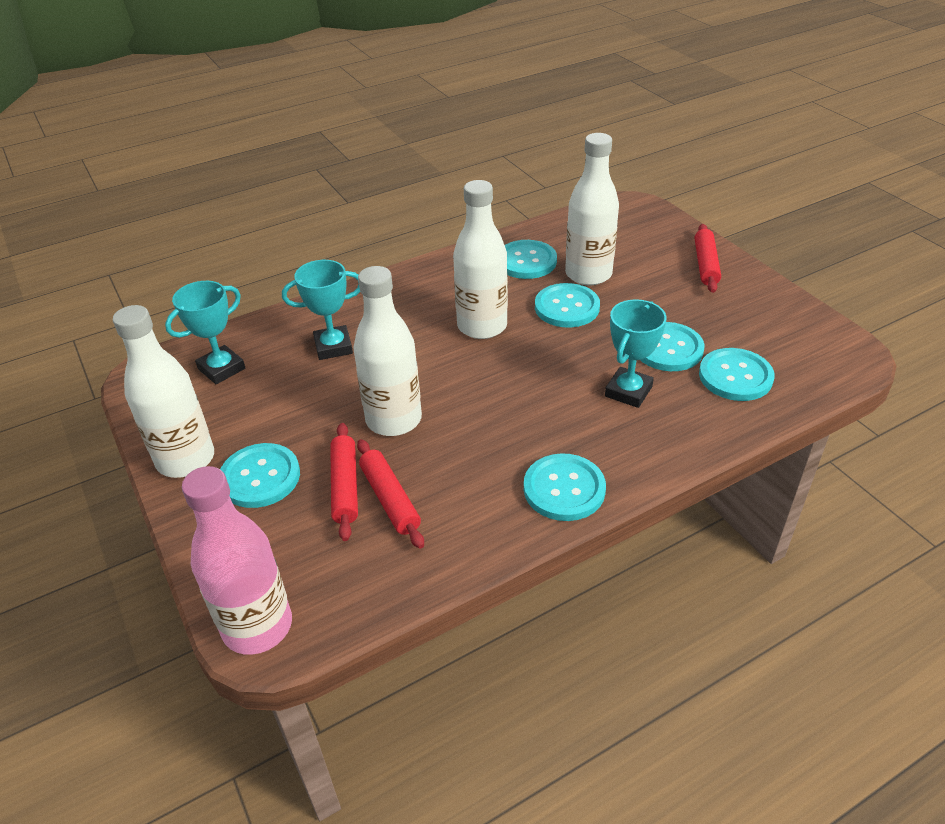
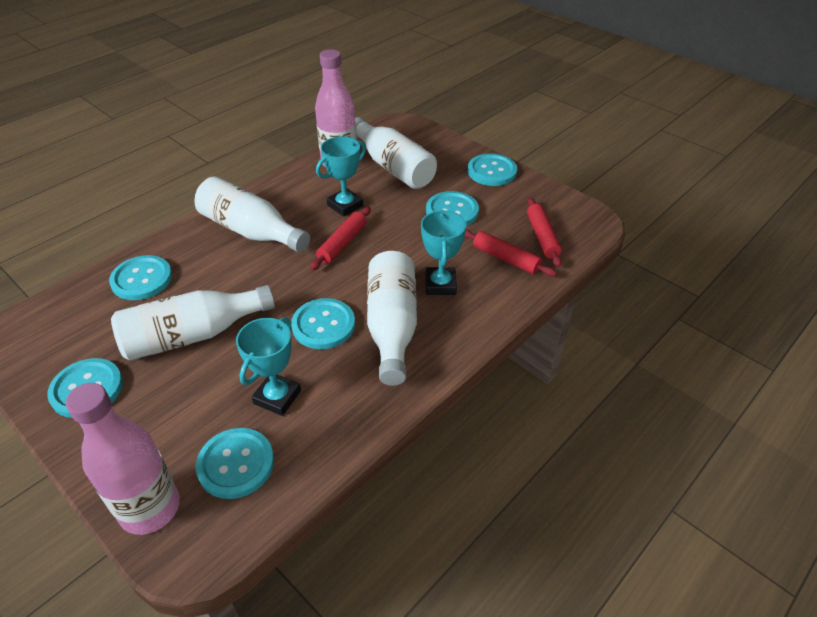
pink bottle: [182,466,292,655] = 1 -> [66,383,180,535] [315,49,357,167] = 2

